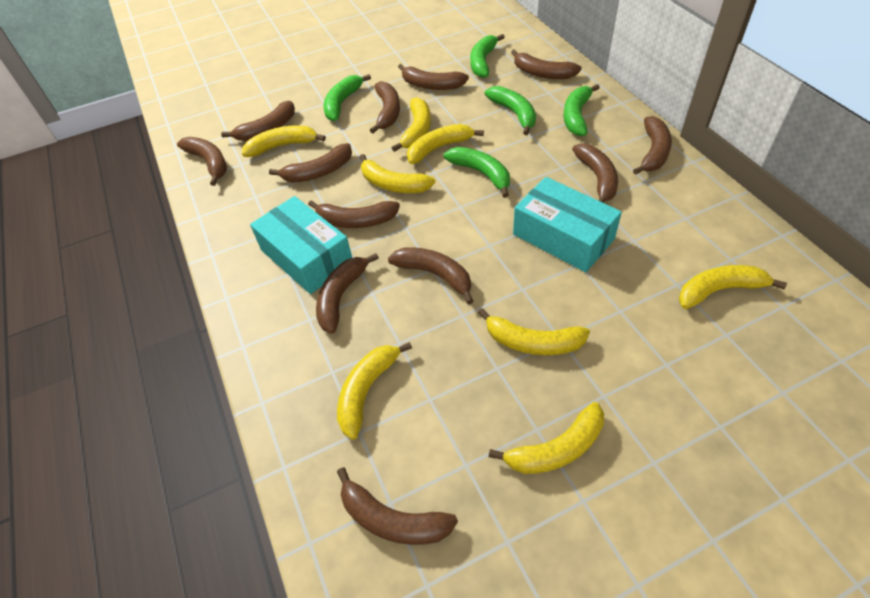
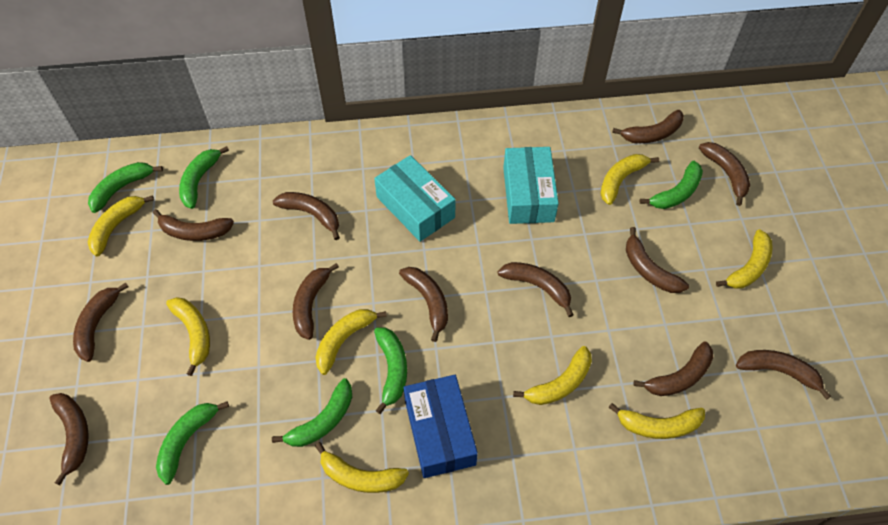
blue box: none = 0 -> [403,375,478,478] = 1
green banana: [324,74,371,121] [444,147,510,198] [470,34,505,78] [485,86,536,135] [564,84,600,136] = 5 -> [88,162,163,213] [156,401,229,485] [179,146,229,209] [272,378,352,447] [374,327,407,414] [640,161,703,209] = 6

